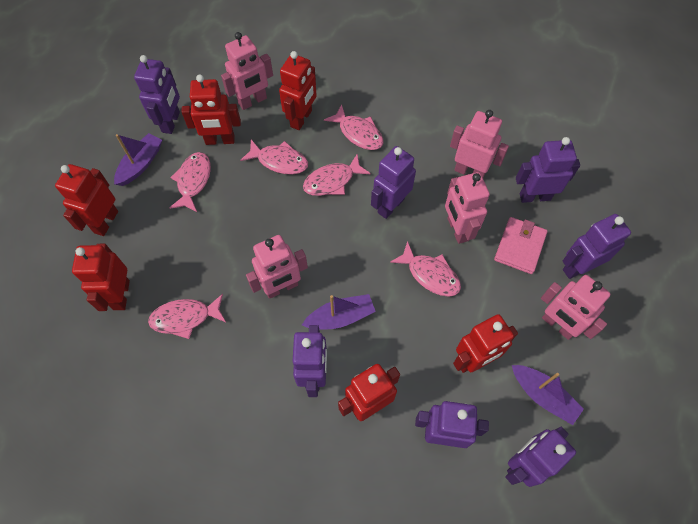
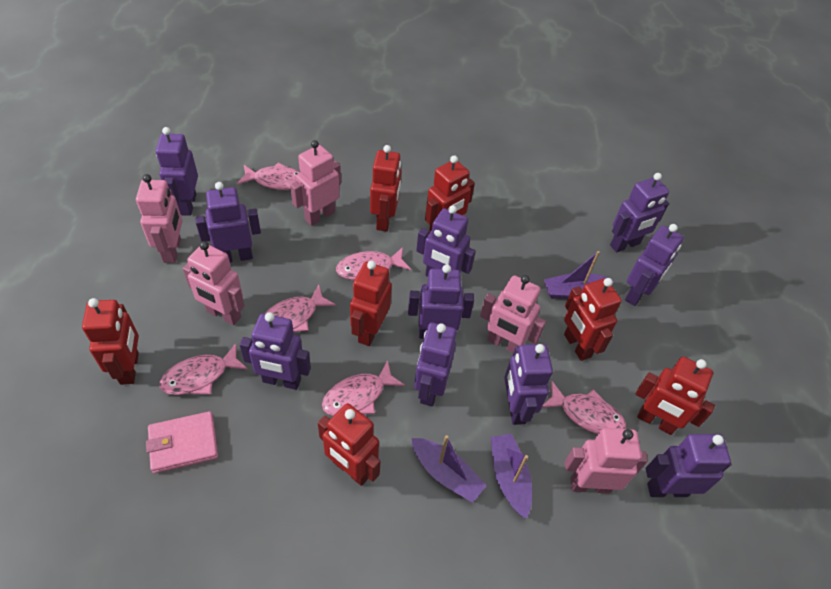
purple robot: [134,55,180,134] [293,325,327,397] [371,146,416,219] [415,401,489,448] [505,427,576,487] [516,137,580,203] [562,214,631,279] = 7 -> [156,127,198,216] [195,182,261,263] [240,312,311,390] [408,264,474,339] [414,323,457,406] [416,205,476,277] [504,344,553,425] [610,173,669,253] [625,224,684,306] [646,434,731,497] = 10
red robot: [55,164,118,236] [72,244,130,311] [181,74,241,145] [279,51,317,130] [338,364,400,421] [453,314,518,373] = 6 -> [82,298,139,385] [318,403,380,486] [350,261,392,346] [370,145,401,232] [425,155,475,233] [564,278,622,361] [635,357,715,435] = 7

